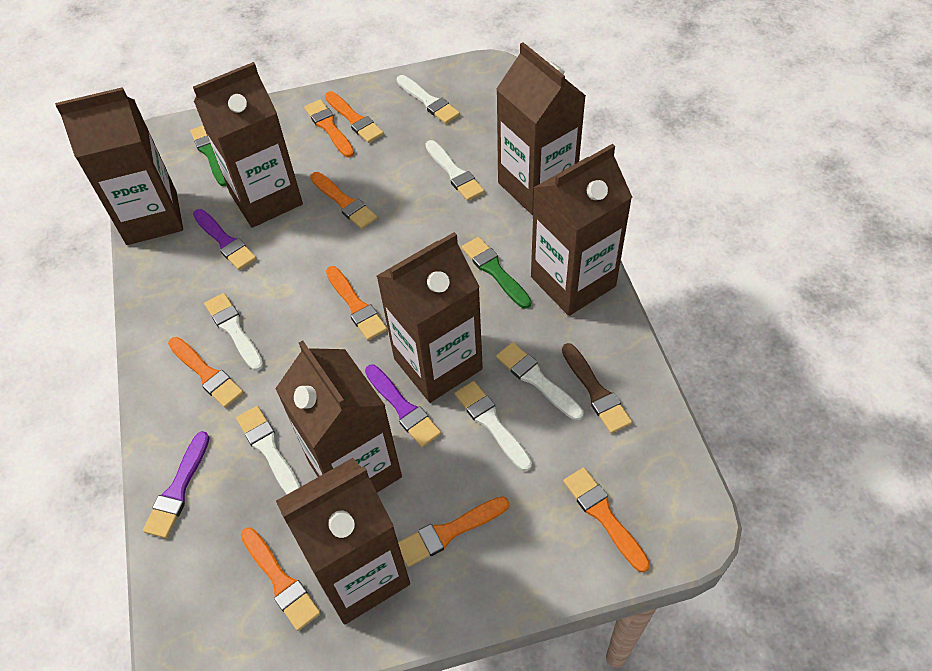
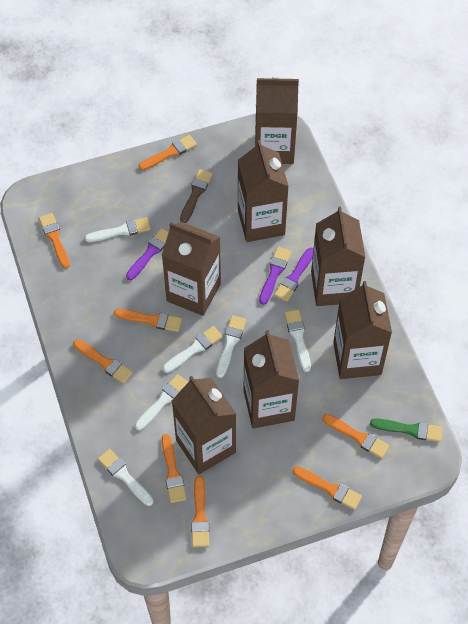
green brush: [190,125,227,186] [462,237,532,309] = 2 -> [370,419,443,442] = 1

